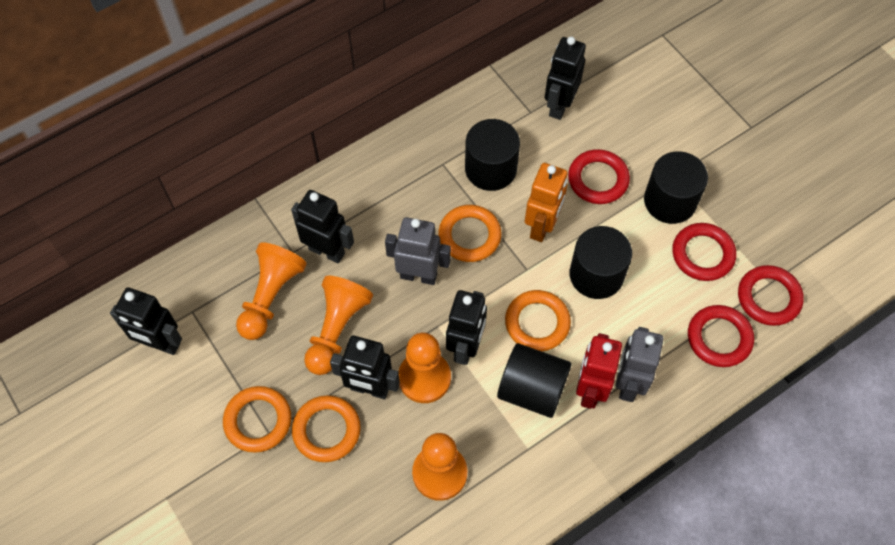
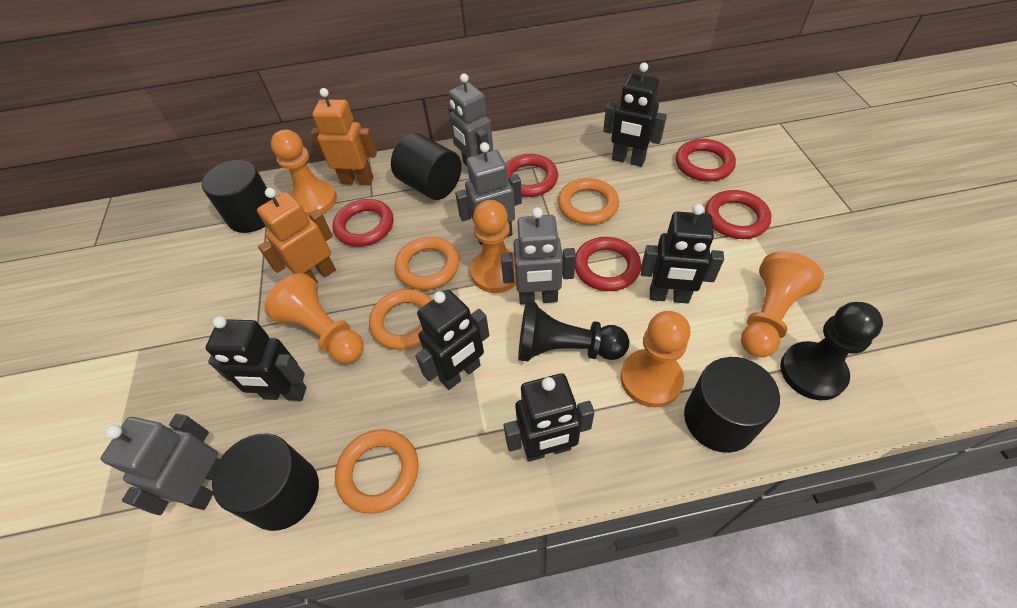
black pawn: none = 0 -> [518,301,629,362] [780,302,883,400] = 2
grey robot: [385,217,451,285] [616,327,663,402] = 2 -> [101,414,220,515] [448,73,493,166] [455,142,522,245] [501,207,576,305] = 4
orange pawn: [236,242,307,340] [304,276,373,375] [399,333,451,403] [412,433,467,501] = 4 -> [264,273,364,364] [271,129,337,217] [470,200,516,293] [621,311,691,408] [741,251,824,358] = 5
orange robot: [525,163,567,242] = 1 -> [257,188,336,283] [311,88,377,185] = 2
red ring: [568,149,630,204] [672,223,736,281] [688,305,754,367] [738,265,804,326] = 4 -> [333,199,393,247] [506,154,558,197] [575,237,641,291] [676,139,736,182] [705,190,772,239] = 5
red robot: [576,333,622,409] = 1 -> none = 0

